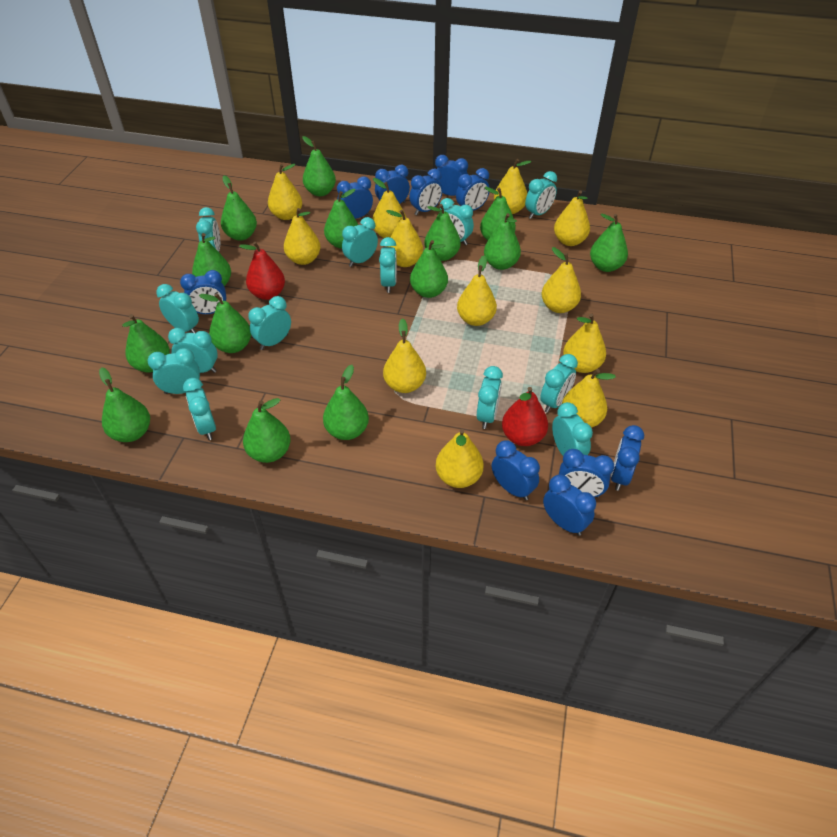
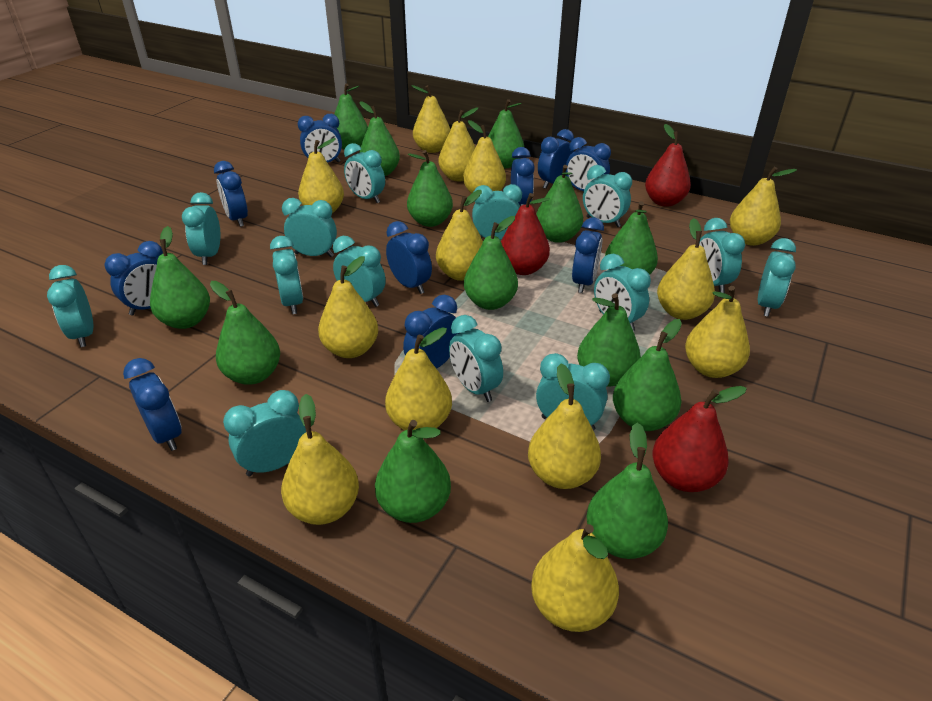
green pear: [99,367,150,442] [122,314,170,373] [192,233,231,286] [199,293,251,353] [221,175,257,241] [243,398,291,463] [302,136,336,196] [323,365,369,440] [324,189,358,249] [410,240,448,298] [424,204,461,261] [480,187,516,241] [484,213,521,270] [590,214,628,272] = 14 -> [150,226,210,329] [210,281,280,385] [334,84,368,149] [359,101,400,176] [375,420,451,523] [407,150,453,227] [464,216,518,310] [488,99,524,169] [536,165,583,243] [577,293,641,386] [586,423,668,559] [605,201,658,275] [613,319,682,431] = 13
red pear: [239,242,285,300] [502,387,548,446] = 2 -> [501,193,550,275] [645,124,691,207] [652,386,747,492] = 3
turquoise clock: [148,348,200,394] [156,284,199,333] [168,328,218,373] [183,378,216,440] [196,207,220,252] [248,296,291,350] [342,217,378,267] [379,237,397,293] [440,198,474,245] [477,366,503,429] [525,171,557,219] [540,354,578,413] [552,402,593,456] = 13 -> [47,265,93,347] [182,192,220,265] [223,390,306,476] [270,236,303,314] [282,198,337,257] [333,236,386,307] [344,143,385,203] [449,315,503,402] [472,184,522,240] [536,353,610,431] [583,165,632,227] [594,254,651,331] [699,218,745,293] [758,238,796,317] = 14
yellow pear: [268,164,302,220] [284,208,320,265] [372,178,406,238] [383,318,426,393] [387,210,423,267] [436,429,484,488] [457,255,497,326] [494,159,531,214] [542,247,581,313] [554,190,590,246] [562,369,616,428] [563,314,606,373] = 12 -> [281,394,359,525] [298,138,344,213] [318,256,378,358] [385,327,452,430] [411,85,450,153] [436,190,483,281] [438,108,478,181] [463,120,506,194] [528,364,601,489] [531,524,619,632] [657,218,715,320] [685,286,750,378] [730,167,797,246] = 13

